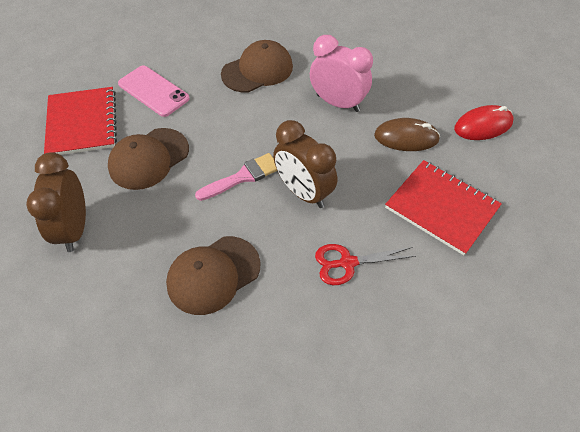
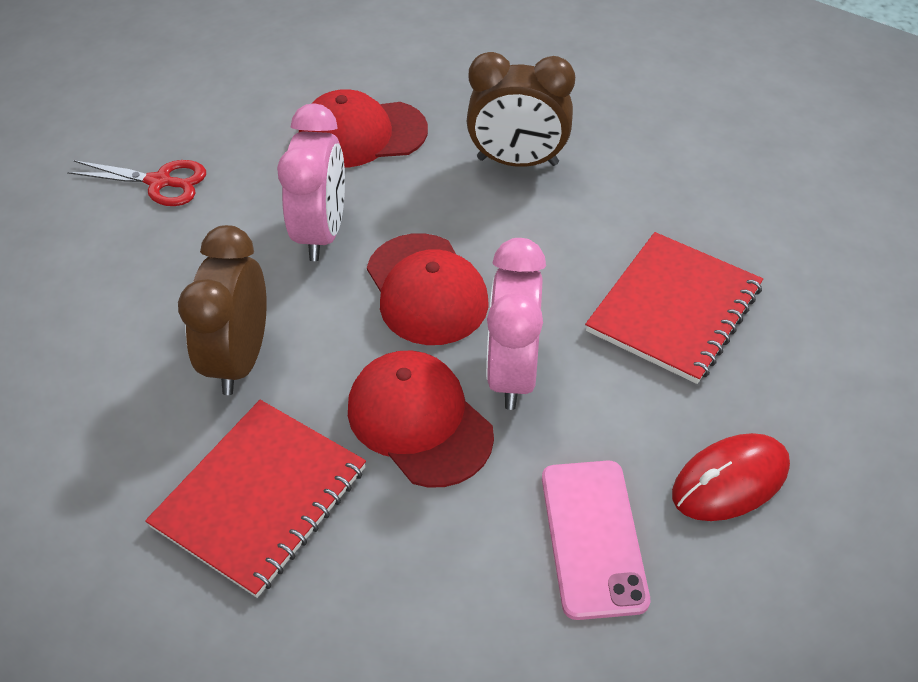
brown cap: [108,128,189,190] [166,236,261,315] [221,40,293,93] = 3 -> none = 0
brown mouse: [374,118,440,151] = 1 -> none = 0
pink brush: [195,153,277,201] = 1 -> none = 0
pink clock: [310,35,373,112] = 1 -> [277,103,345,261] [486,238,546,410] = 2
red cap: none = 0 -> [299,89,428,168] [348,351,494,487] [367,233,489,345] = 3

